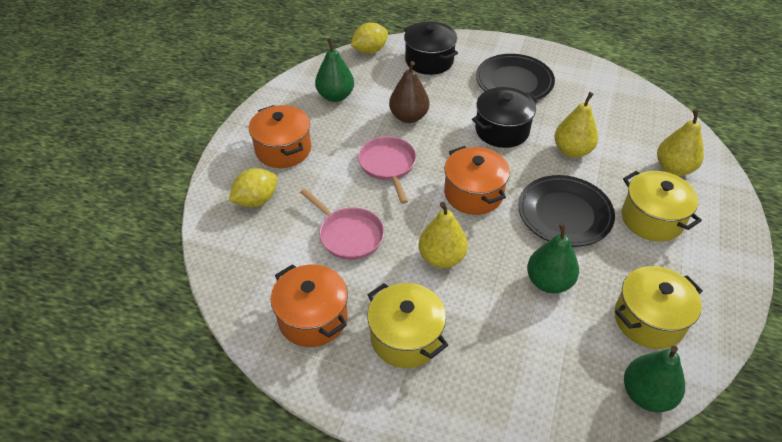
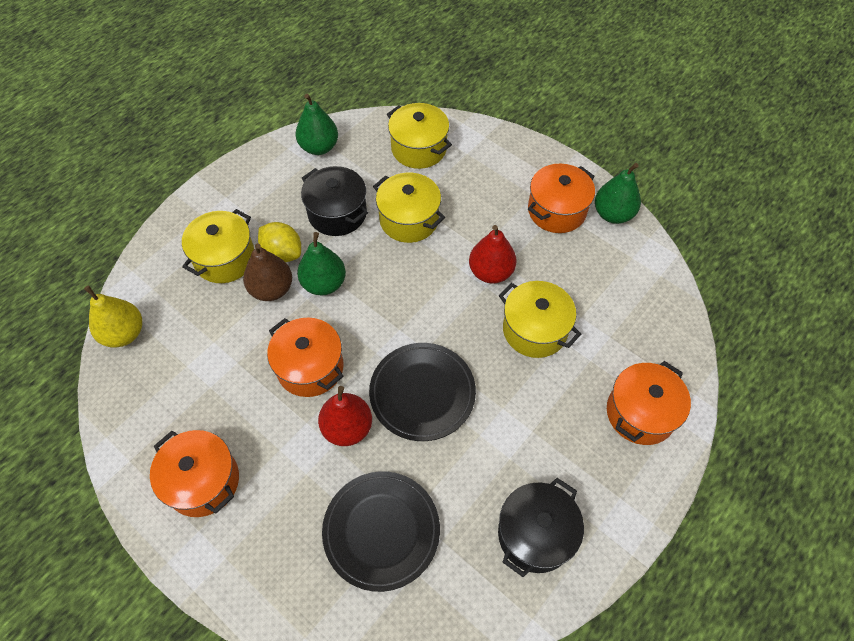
orange pot: [249,105,311,168] [271,264,348,347] [444,146,510,215] = 3 -> [150,430,239,517] [267,318,343,397] [528,164,595,233] [607,361,691,445] = 4
pink pan: [300,189,384,260] [358,136,416,204] = 2 -> none = 0
red pear: none = 0 -> [318,386,372,446] [469,225,516,284] = 2
yellow lemon: [229,168,277,207] [351,22,388,54] = 2 -> [258,222,301,262] = 1
yellow pear: [418,202,468,268] [554,92,598,158] [657,109,704,176] = 3 -> [84,285,142,348] = 1
yellow pot: [368,283,448,368] [615,266,703,349] [622,171,702,242] = 3 -> [182,209,254,283] [373,173,445,243] [387,103,452,169] [499,281,581,358] = 4

